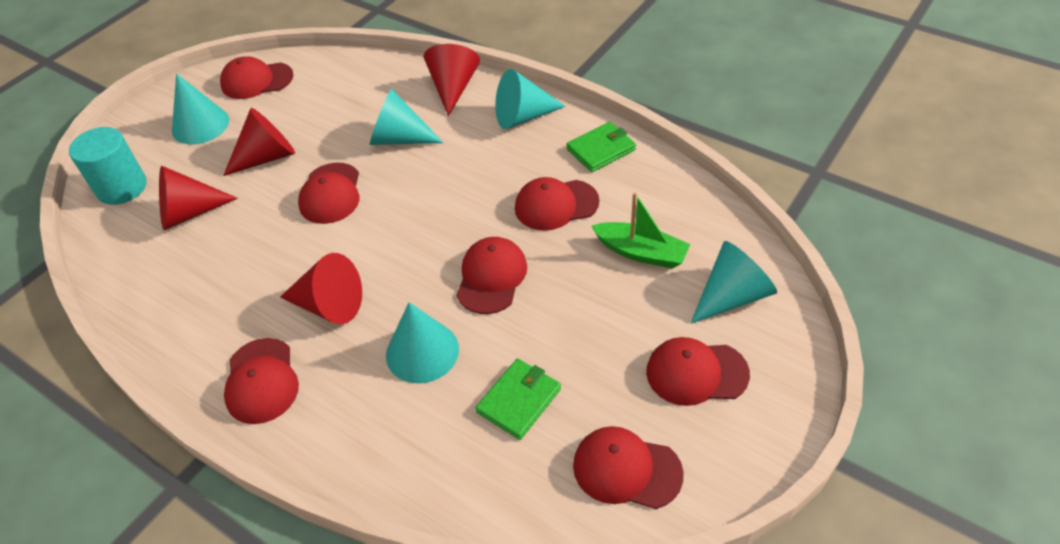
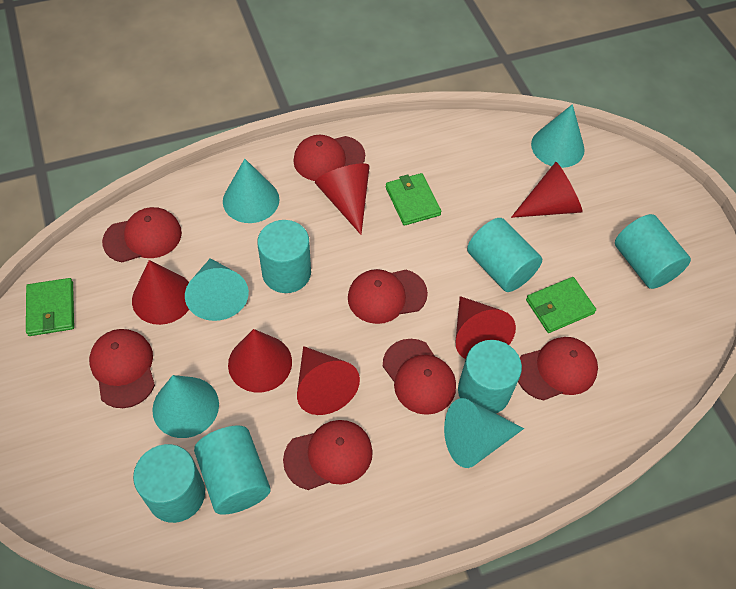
green boat: [591,192,690,269] = 1 -> none = 0
green wallet: [476,359,561,440] [566,122,636,172] = 2 -> [26,278,74,336] [386,173,441,226] [526,277,596,333] = 3
red cone: [159,166,238,230] [223,108,295,176] [280,253,362,324] [424,44,480,116] = 4 -> [132,260,189,325] [228,329,292,392] [297,346,360,415] [315,163,370,235] [456,296,516,359] [511,162,583,218] = 6
turquoise cylinder: [69,127,147,205] = 1 -> [133,444,205,523] [194,425,271,515] [257,220,311,293] [458,340,522,414] [467,218,542,292] [615,214,691,289] = 6

